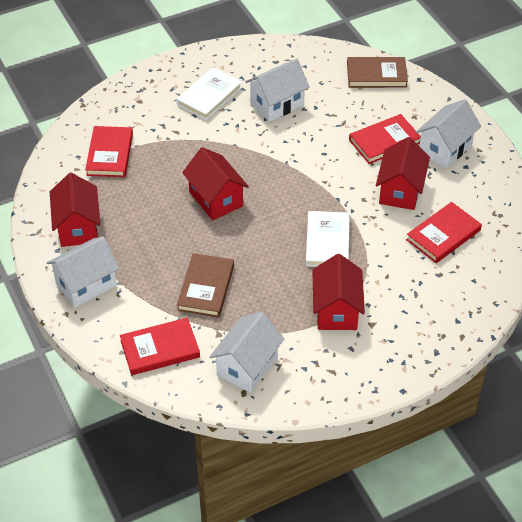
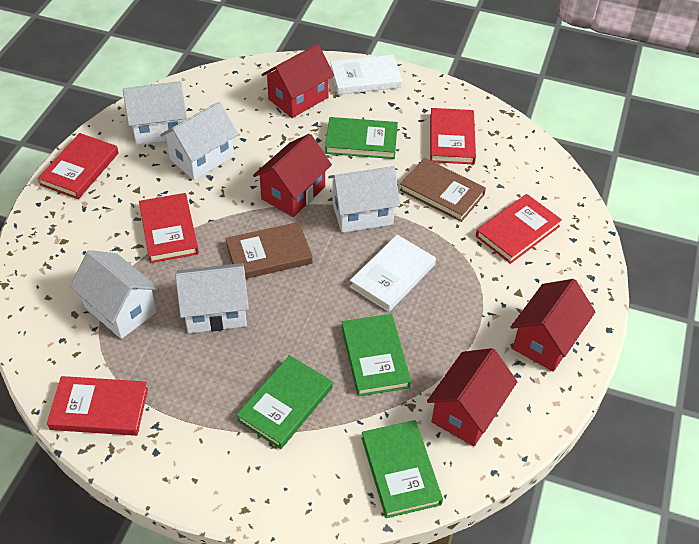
green book: none = 0 -> [236,355,333,449] [325,117,398,159] [342,314,411,396] [362,420,443,518] = 4
red book: [85,126,133,177] [120,318,200,375] [349,114,421,164] [406,202,482,263] = 4 -> [38,133,118,199] [47,376,148,436] [139,193,199,263] [430,108,476,164] [476,194,562,264] = 5
white house: [47,237,120,308] [210,312,284,393] [245,58,310,122] [416,99,481,169] = 4 -> [70,250,159,339] [123,81,187,145] [160,102,238,180] [175,263,249,333] [328,166,400,233] = 5

